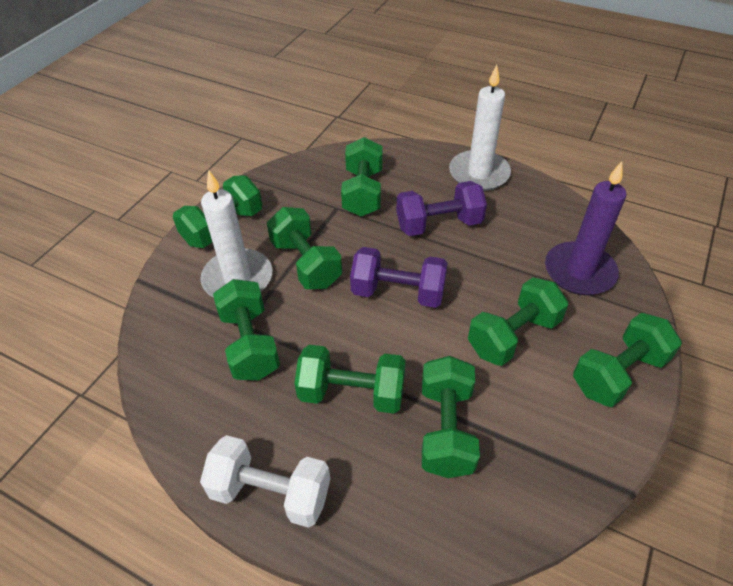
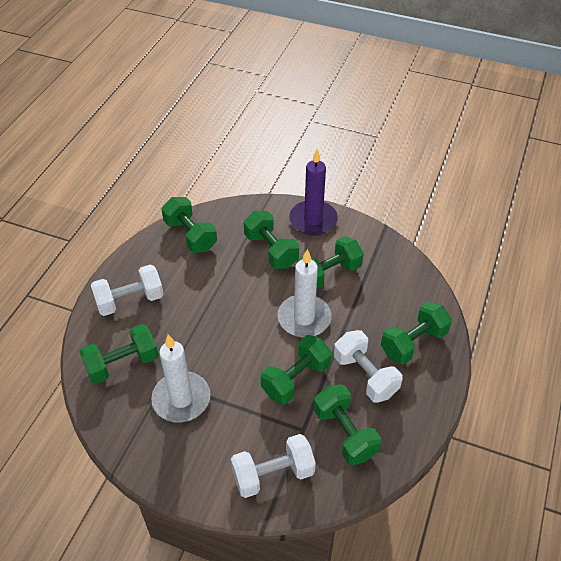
green dumbbell: [173,175,262,248] [213,279,280,380] [267,207,342,289] [294,345,406,414] [341,137,383,216] [422,356,480,478] [468,277,568,366] [573,313,682,407] = 8 -> [80,324,158,384] [161,197,217,253] [244,211,299,269] [261,335,332,405] [296,236,364,289] [314,384,381,465] [381,301,452,364] = 7
purple dumbbell: [350,247,447,308] [396,181,487,236] = 2 -> none = 0
white dumbbell: [200,435,330,528] = 1 -> [91,264,164,316] [231,434,316,498] [334,330,402,403] = 3

